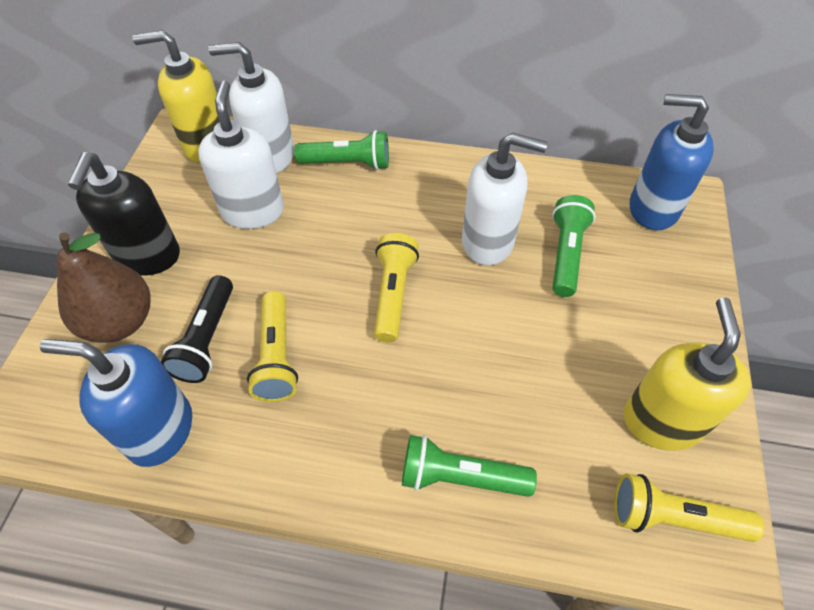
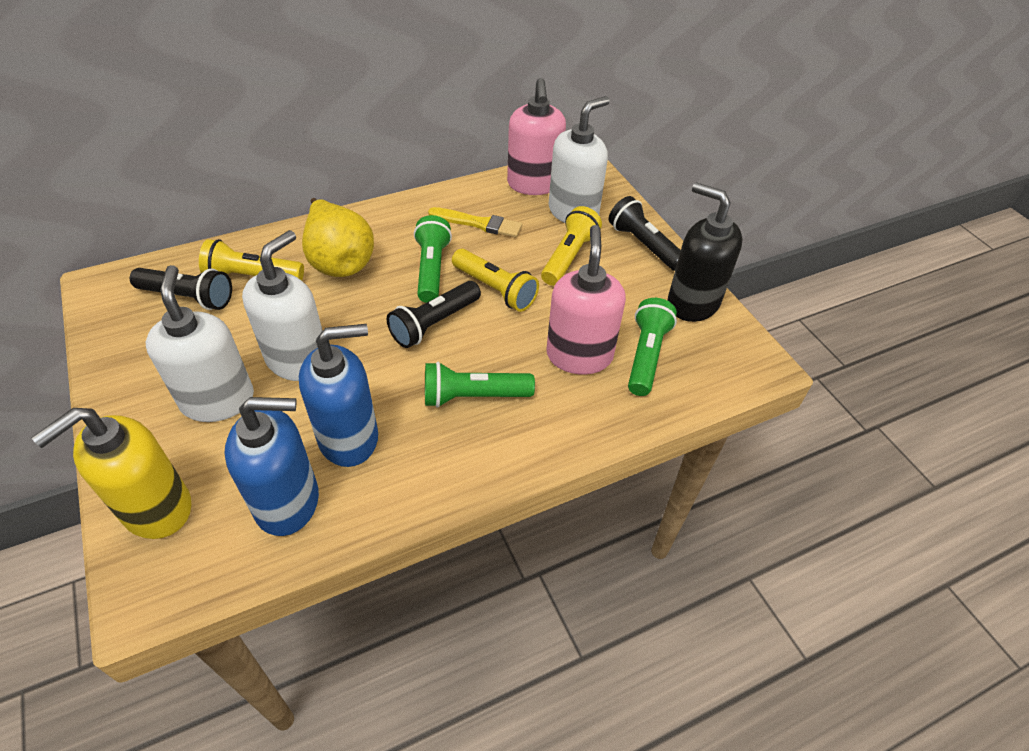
black flashlight: [161,275,233,383] = 1 -> [130,268,232,310] [387,281,481,348] [609,196,681,271] = 3
brown pear: [57,232,150,343] = 1 -> none = 0
pink soap dispenser: none = 0 -> [507,78,566,195] [546,225,626,374] = 2
yellow brush: none = 0 -> [428,207,522,238] = 1
yellow pear: none = 0 -> [302,198,374,277] = 1
yellow soap dispenser: [132,30,219,163] [623,298,751,451] = 2 -> [32,408,191,539] = 1

